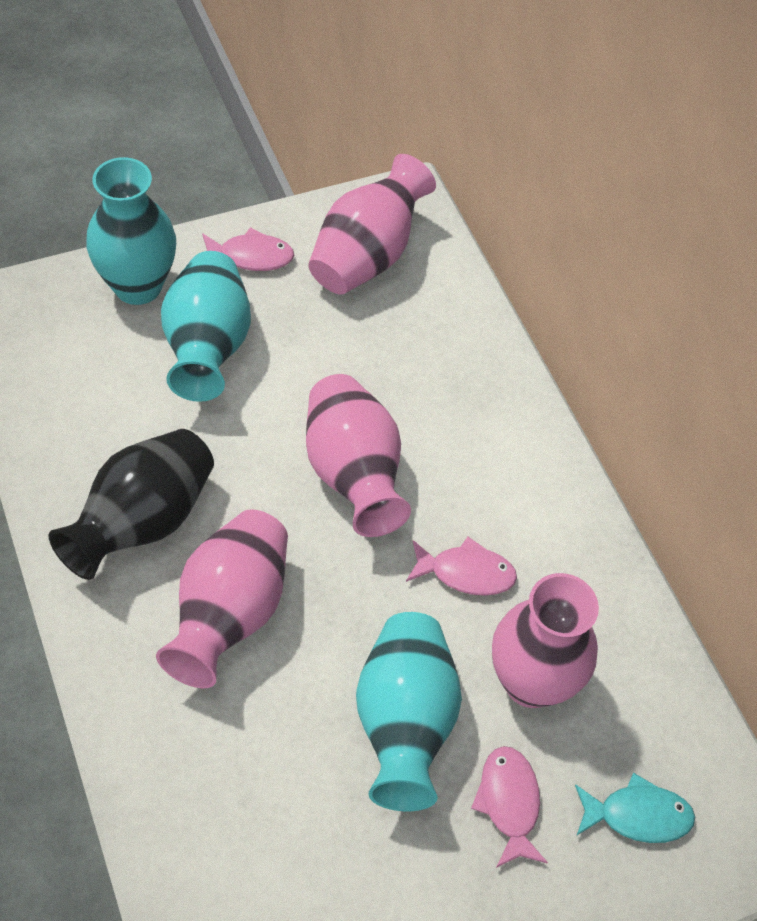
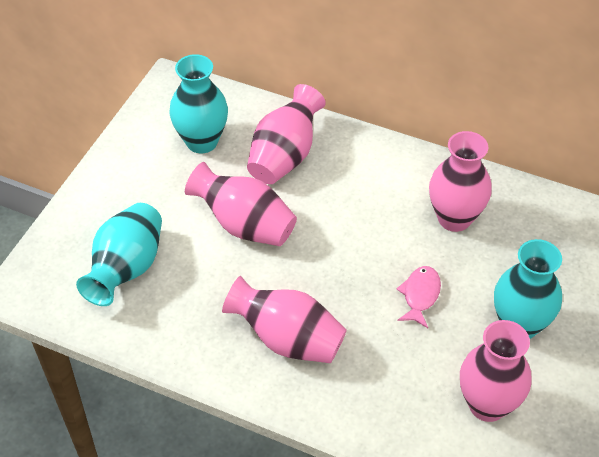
black vase: [48,429,214,580] = 1 -> none = 0
pink fish: [202,227,294,271] [406,537,517,596] [471,746,548,868] = 3 -> [397,266,441,328] = 1
pink vase: [156,509,288,688] [306,374,411,537] [308,154,436,295] [492,573,599,708] = 4 -> [185,162,297,246] [222,276,347,363] [247,84,326,184] [429,131,492,232] [460,320,531,422] = 5
turquoise fish: [575,773,695,843] = 1 -> none = 0

